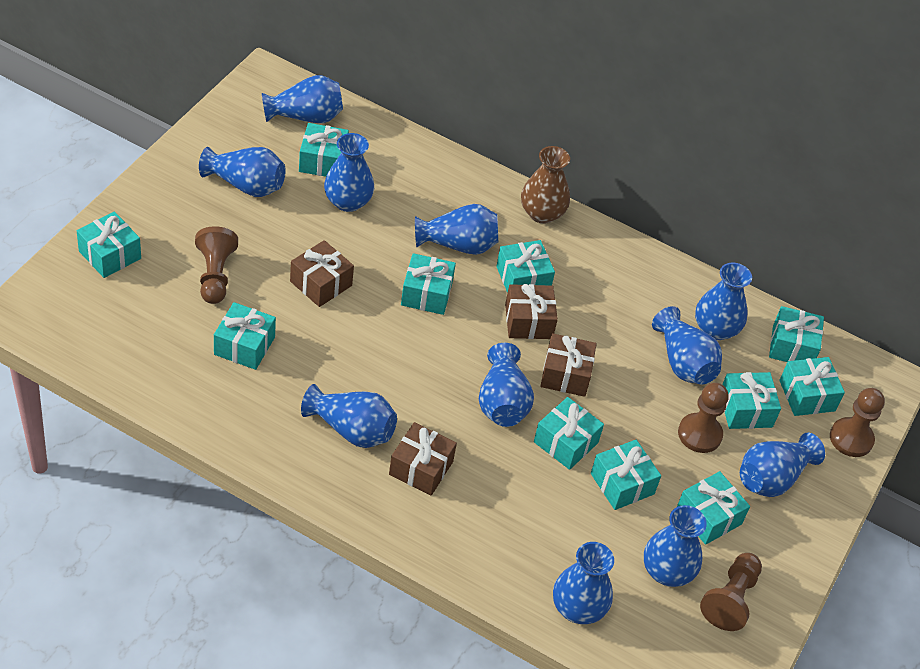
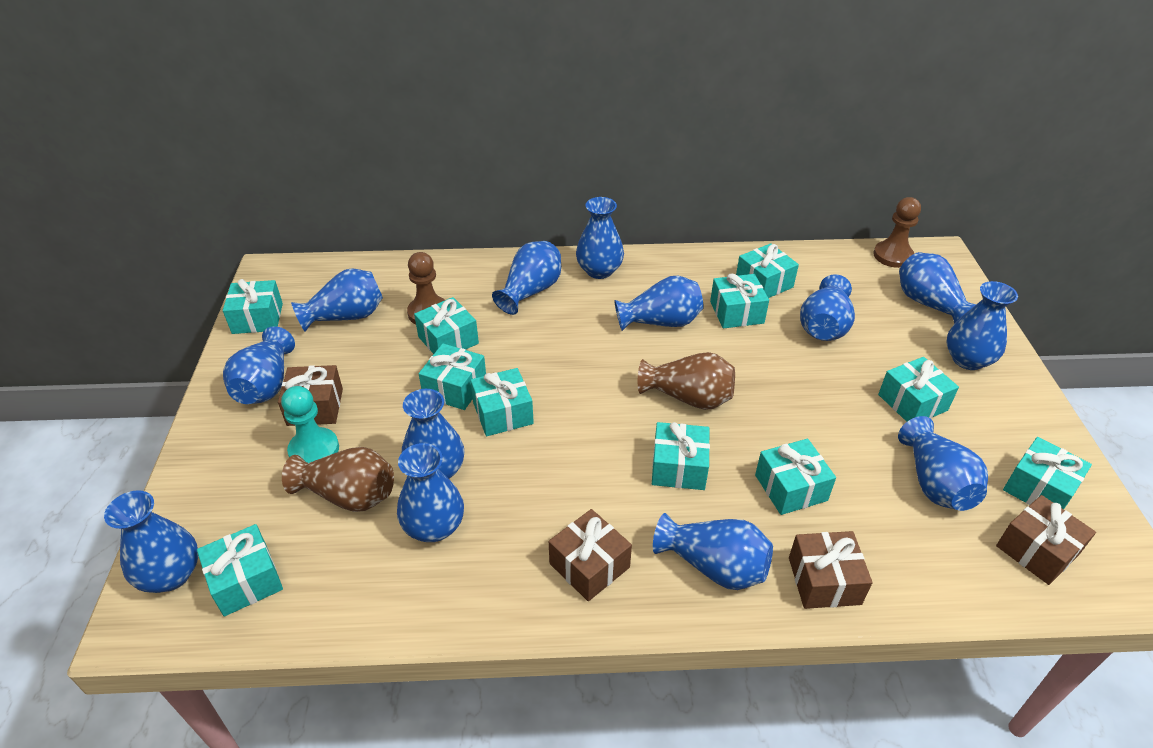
blue vase: [199,147,285,197] [262,75,343,123] [301,384,397,448] [324,133,374,212] [415,204,498,255] [479,343,534,427] [553,542,614,624] [644,505,707,587] [652,306,722,385] [695,263,752,340] [740,433,825,497] = 11 -> [104,490,198,593] [223,326,295,404] [291,268,383,332] [397,443,464,542] [402,389,464,479] [492,241,561,315] [576,197,624,279] [614,276,703,331] [653,513,773,590] [800,274,855,341] [898,416,988,511] [899,252,976,324] [947,281,1018,370] = 13
brown pawn: [195,226,238,304] [678,383,729,453] [700,553,762,631] [830,388,885,457] = 4 -> [407,252,445,324] [873,197,921,268] = 2
brown vase: [521,146,570,224] = 1 -> [282,447,394,512] [638,352,735,410] = 2
turquoise pawn: none = 0 -> [281,386,339,463] = 1

